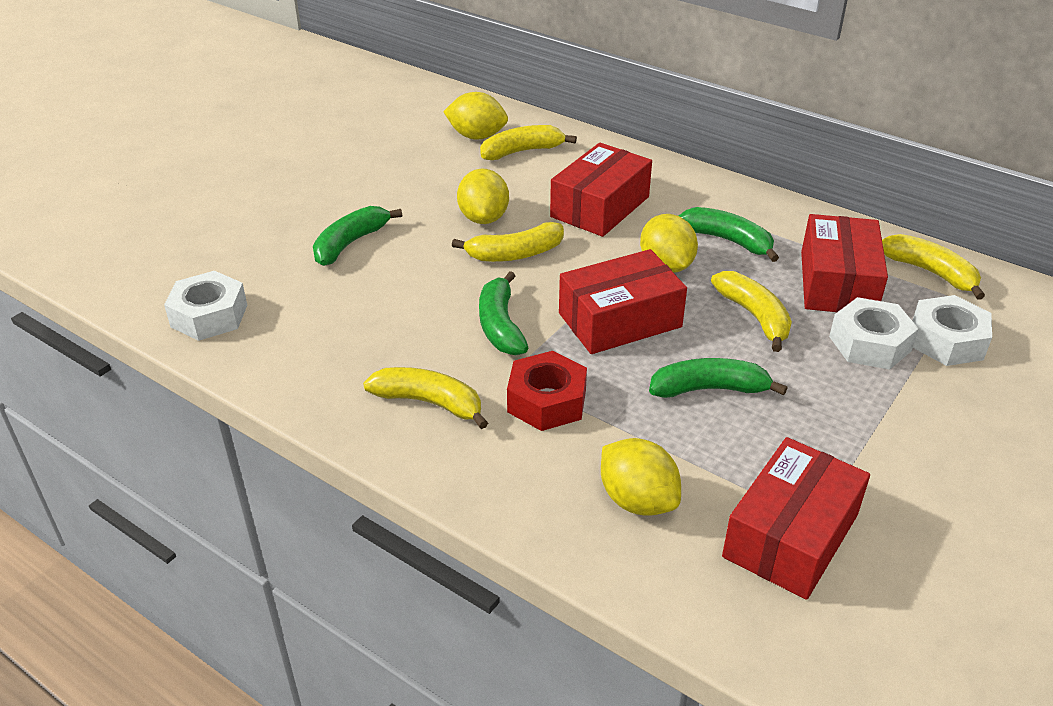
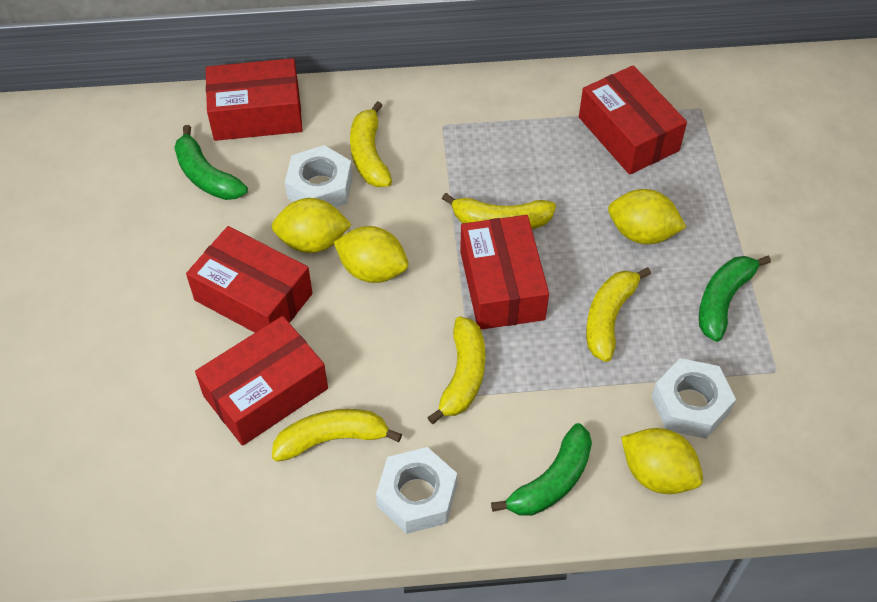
green banana: [313,206,402,266] [479,271,528,355] [649,358,787,398] [679,207,779,262] = 4 -> [174,125,248,200] [491,423,592,516] [699,256,771,342] = 3
red box: [550,143,652,237] [559,249,687,354] [722,437,870,600] [801,214,888,313] = 4 -> [186,226,313,333] [195,316,328,446] [206,58,303,141] [460,215,549,330] [579,65,687,175] = 5
red nut: [507,351,587,431] = 1 -> none = 0

